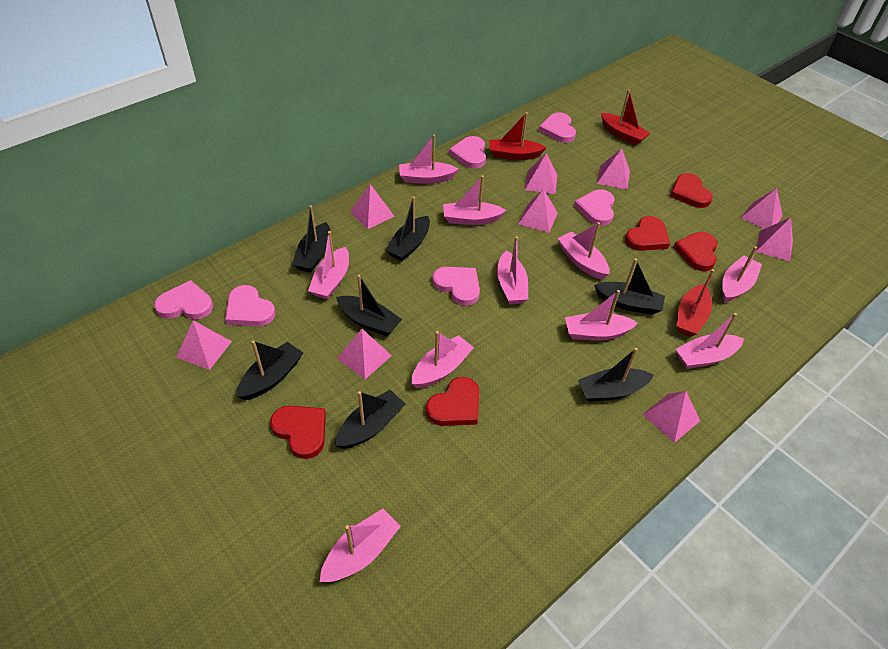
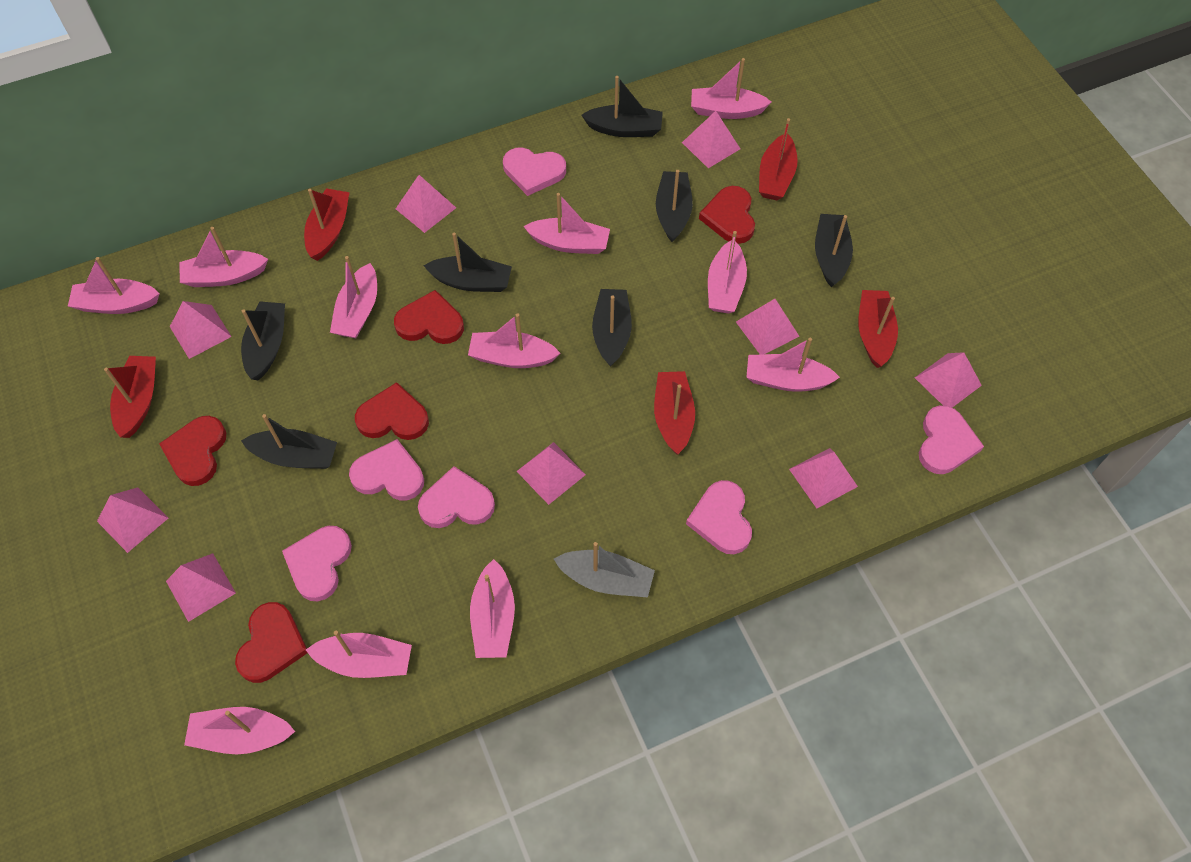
grey boat: none = 0 -> [554,542,655,598] = 1
pink boat: [308,231,349,300] [320,509,401,582] [399,135,459,184] [411,331,474,388] [443,175,507,225] [497,236,528,304] [557,222,610,280] [565,290,638,341] [676,313,744,369] [722,246,762,303] = 10 -> [68,257,160,314] [179,227,268,287] [184,707,295,755] [306,631,412,678] [330,256,377,338] [468,314,560,368] [470,559,515,658] [523,193,610,254] [691,58,771,119] [708,231,747,314] [746,338,840,392] = 11
red boat: [489,112,547,160] [601,89,650,145] [676,269,715,337] = 3 -> [104,356,156,438] [304,188,350,261] [654,371,695,454] [759,118,798,201] [858,290,898,368] = 5

